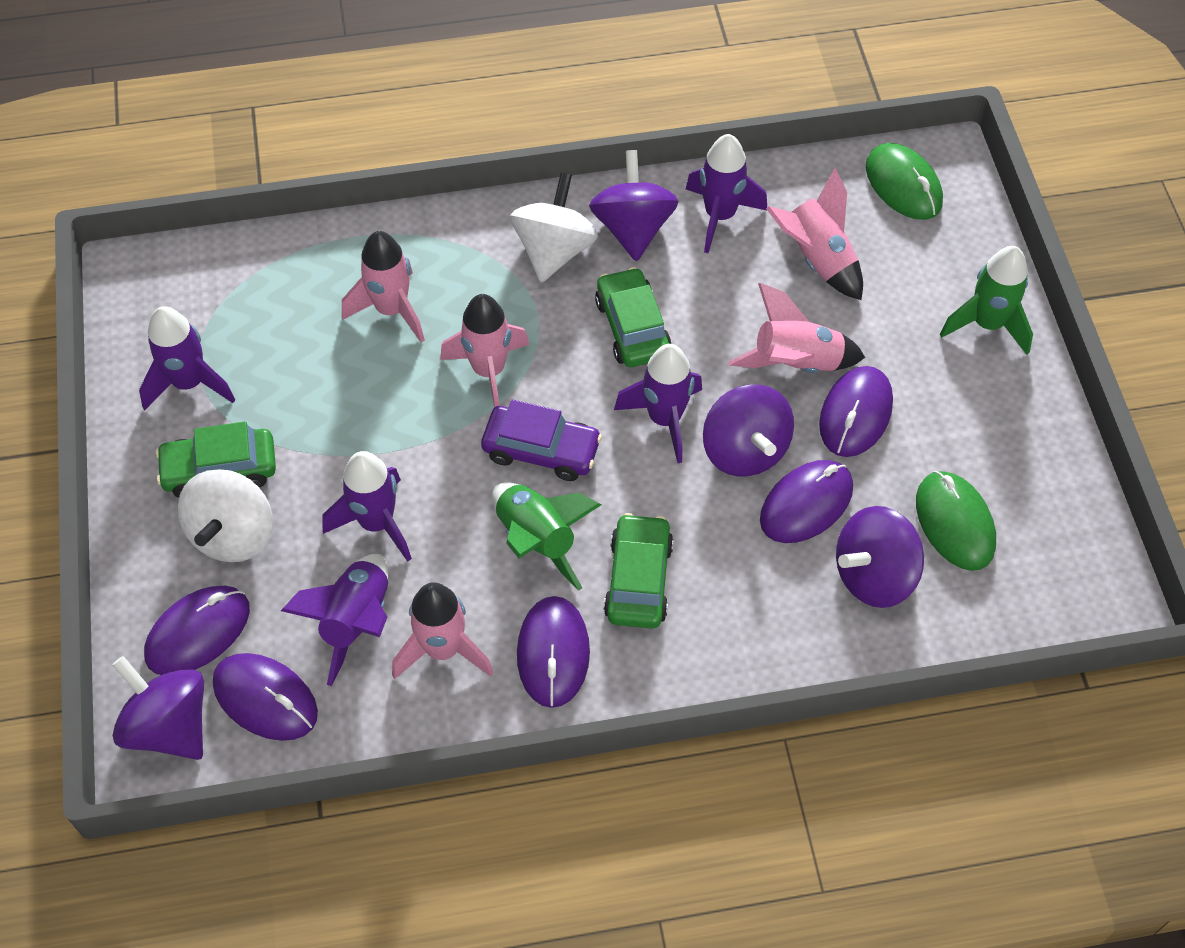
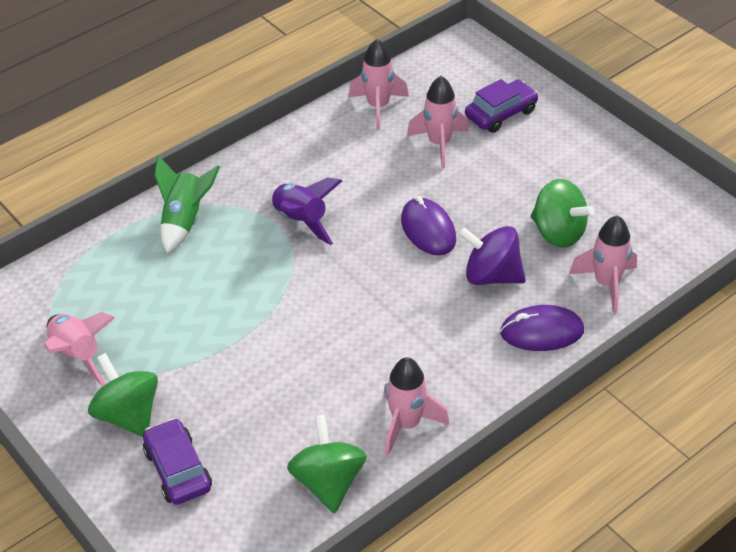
green car: [156,422,276,498] [595,267,672,367] [604,513,674,628] = 3 -> none = 0
green mouse: [866,143,943,220] [916,471,996,571] = 2 -> none = 0
green rocket: [492,482,601,591] [940,246,1033,355] = 2 -> [154,156,220,253] = 1
green spinning top: none = 0 -> [88,353,158,437] [287,414,367,513] [531,179,595,248] = 3
purple car: [481,400,602,481] = 1 -> [143,418,212,505] [465,79,539,133] = 2
purple mouse: [144,586,250,675] [213,653,318,741] [517,596,590,708] [760,460,853,543] [819,366,893,457] = 5 -> [401,196,456,255] [500,305,584,351] = 2
purple rocket: [139,306,235,410] [281,554,388,686] [322,451,412,561] [614,344,702,463] [686,134,767,253] = 5 -> [269,177,342,245] = 1
purple spinning top: [112,656,204,760] [589,150,679,261] [703,384,794,477] [836,506,924,608] = 4 -> [458,226,526,285] = 1
white spinning top: [178,469,273,562] [510,173,598,283] = 2 -> none = 0

